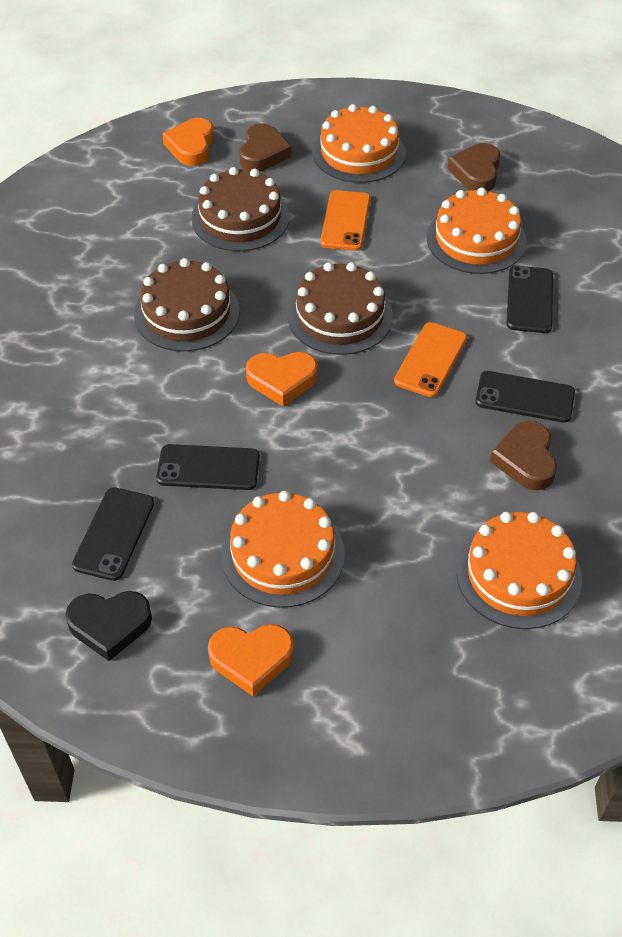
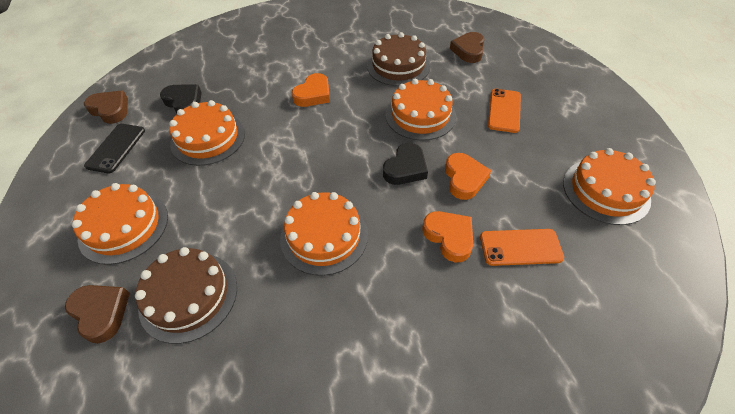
black heart: [65,591,152,661] = 1 -> [160,84,202,113] [383,143,428,185] = 2
black phone: [72,487,154,581] [156,444,260,490] [475,371,575,423] [507,266,553,333] = 4 -> [84,124,145,173] = 1
brown cake: [134,258,240,352] [191,167,289,251] [287,262,393,355] = 3 -> [135,247,237,344] [367,32,430,86] = 2
orange cake: [221,491,345,608] [313,104,406,183] [427,188,527,274] [456,512,582,629] = 4 -> [72,183,168,265] [169,100,245,166] [280,192,368,276] [385,79,456,140] [563,148,656,225] = 5

